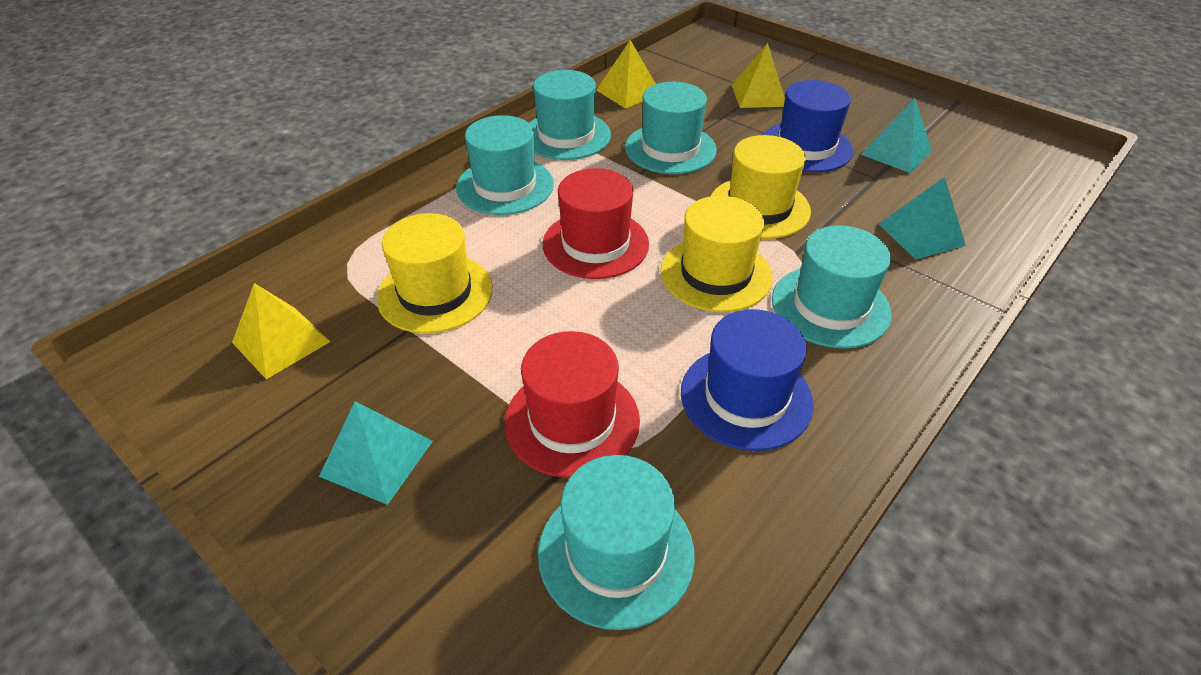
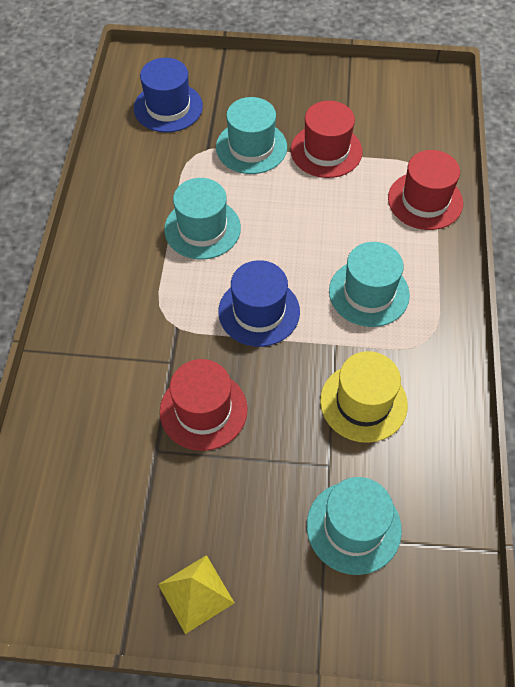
red hat: [505,331,640,478] [543,168,649,279] = 2 -> [160,359,248,451] [291,101,363,178] [388,150,463,230] = 3
turquoise hat: [456,115,554,215] [529,70,611,160] [538,455,695,630] [625,82,717,174] [772,225,891,349] = 5 -> [164,178,241,259] [216,97,287,174] [307,477,402,575] [329,242,410,327] = 4
turquoise pyramid: [319,401,433,505] [860,98,932,173] [879,177,966,259] = 3 -> none = 0
yellow hat: [377,213,493,334] [660,196,773,312] [711,135,811,239] = 3 -> [320,351,408,443] = 1
yellow pyramid: [232,283,331,379] [596,40,656,109] [732,43,785,108] = 3 -> [158,555,234,634] = 1

